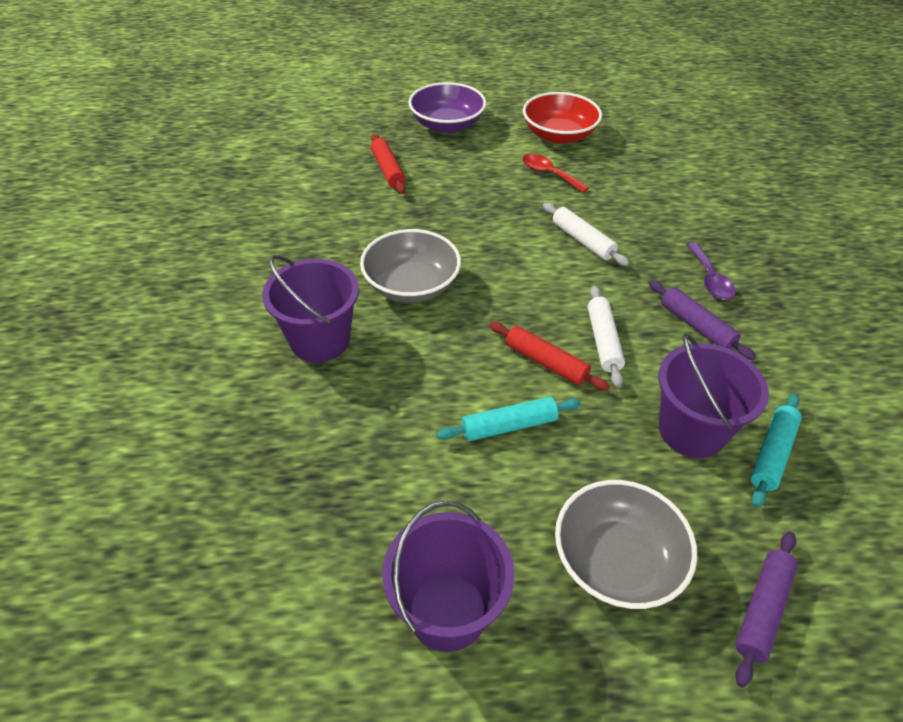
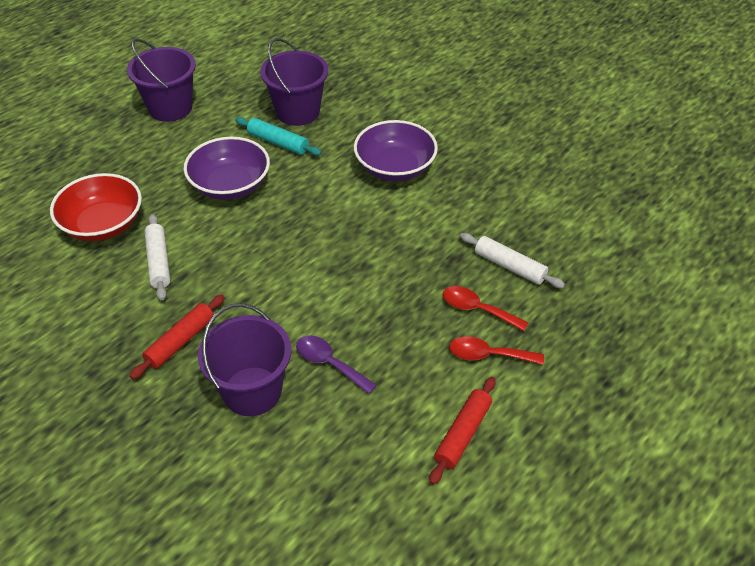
grey bowl: [360,229,461,303] [555,480,697,609] = 2 -> none = 0
purple bowl: [408,82,486,133] = 1 -> [184,137,270,200] [354,120,438,181] = 2
purple rolling pin: [649,280,756,360] [735,531,798,688] = 2 -> none = 0
red spoon: [522,154,589,193] = 1 -> [443,286,528,331] [449,336,544,365] = 2
turquoise rolling pin: [437,397,581,441] [751,393,802,508] = 2 -> [235,117,322,156] = 1

